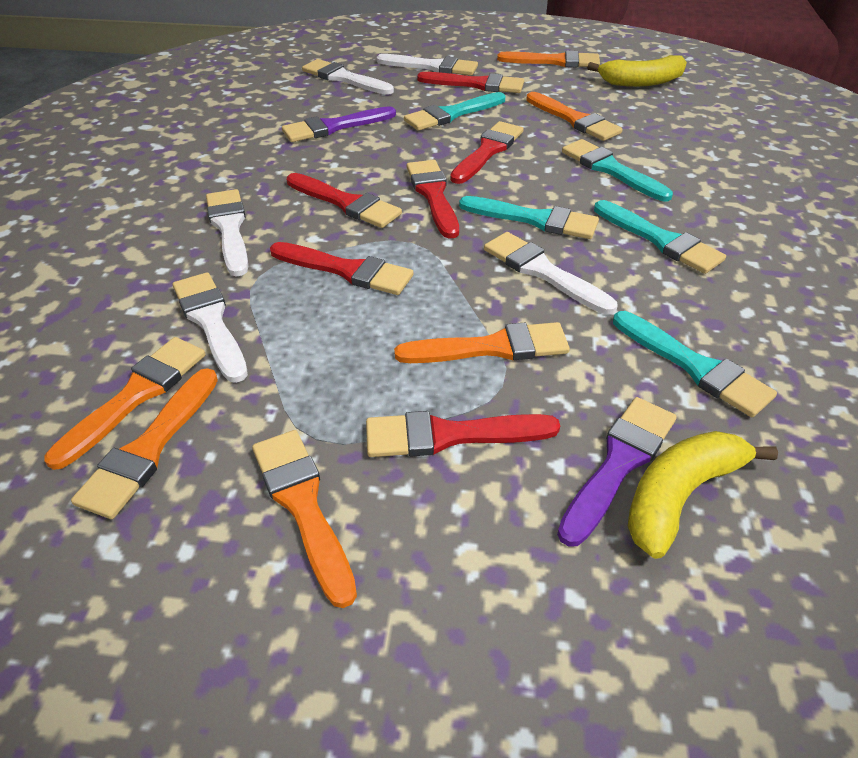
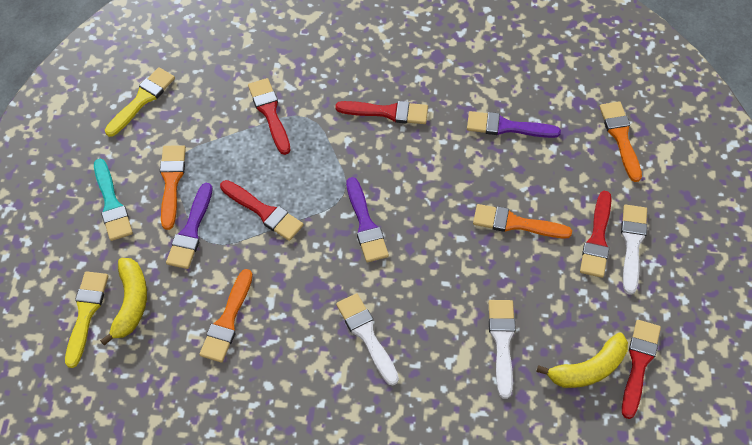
orange brush: [45,337,205,470] [71,368,218,519] [252,430,357,608] [394,322,570,363] [497,51,600,68] [526,92,623,141] = 6 -> [160,145,186,230] [199,269,253,363] [473,204,572,238] [600,101,642,182] = 4
purple brush: [282,106,396,142] [557,397,677,547] = 2 -> [166,183,213,269] [346,177,389,262] [467,111,561,138] = 3
red brush: [270,242,414,295] [287,173,402,228] [366,411,560,457] [406,160,459,239] [417,72,524,93] [450,121,524,184] = 6 -> [220,180,303,241] [248,78,290,155] [335,101,428,124] [580,191,612,278] [622,320,661,419] = 5
turquoise brush: [404,92,506,131] [459,196,599,239] [562,139,673,201] [594,200,726,274] [613,311,777,417] = 5 -> [94,159,133,241] = 1
white brush: [173,272,248,383] [206,189,248,277] [302,59,394,95] [376,54,478,76] [484,232,618,315] = 5 -> [336,293,399,385] [489,300,516,399] [621,205,647,295] = 3
yellow brush: none = 0 -> [65,271,108,368] [105,67,175,137] = 2

